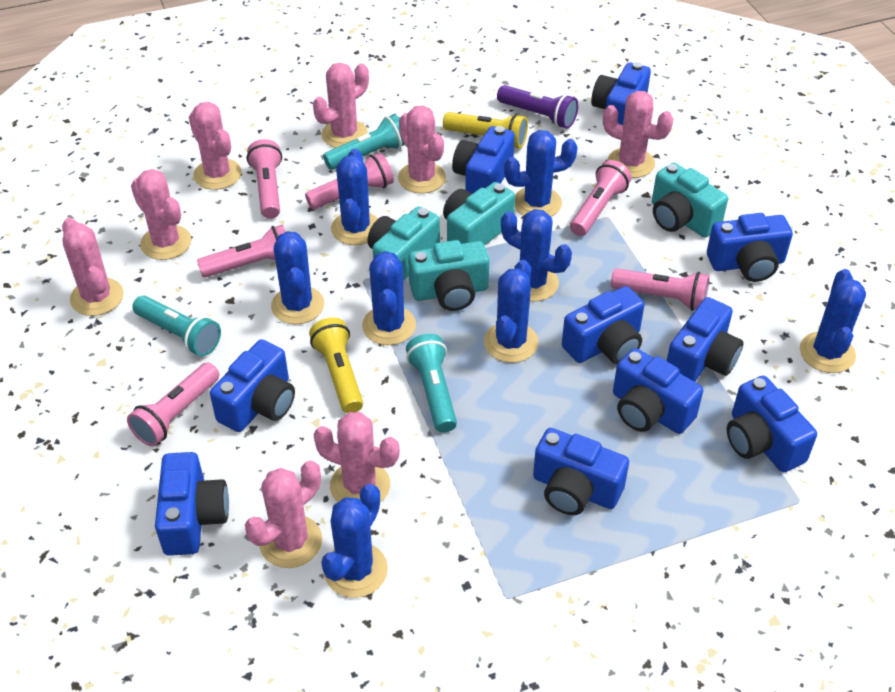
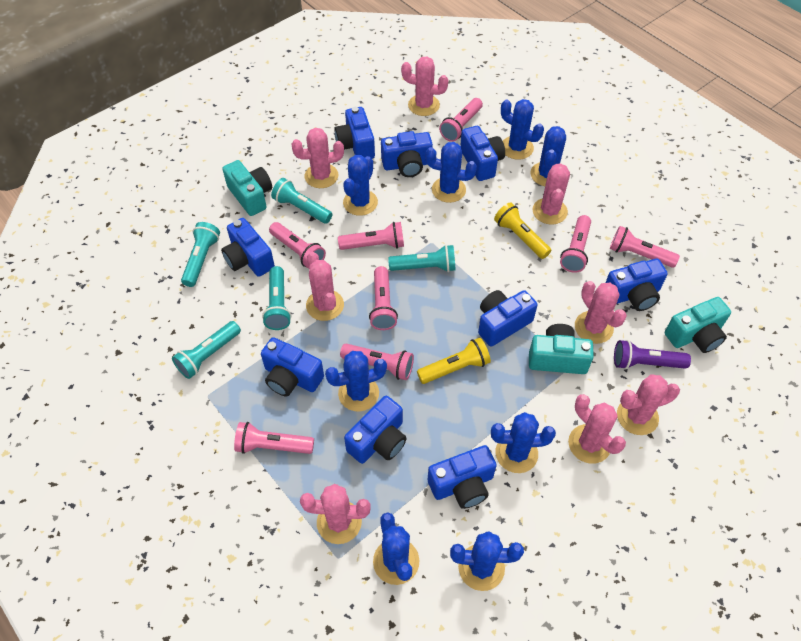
blue camera: [155,452,229,556] [210,339,295,432] [452,126,515,194] [533,428,629,515] [562,286,645,364] [591,62,651,125] [613,348,703,434] [667,297,743,382] [707,213,793,282] [727,376,817,472] = 10 -> [221,218,275,277] [261,337,324,397] [334,107,375,159] [344,396,407,464] [381,131,433,177] [428,445,497,509] [460,126,505,181] [478,290,538,346] [605,259,668,311] = 9
pink flashlight: [127,363,219,446] [197,224,286,278] [247,139,282,219] [305,153,394,209] [570,160,631,236] [611,268,710,311] = 6 -> [234,422,314,454] [269,222,326,269] [338,222,404,250] [340,343,414,380] [369,266,398,330] [439,98,483,142] [560,215,591,273] [610,226,680,268] = 8
turquoise camera: [367,206,440,281] [408,240,489,311] [443,182,515,245] [652,163,728,237] = 4 -> [222,160,272,216] [529,324,594,374] [665,297,731,353] = 3
turquoise flashlight: [132,295,221,356] [323,114,405,170] [406,334,457,433] = 3 -> [172,321,241,379] [181,222,220,287] [262,266,291,330] [271,178,332,224] [388,245,456,272] = 5

